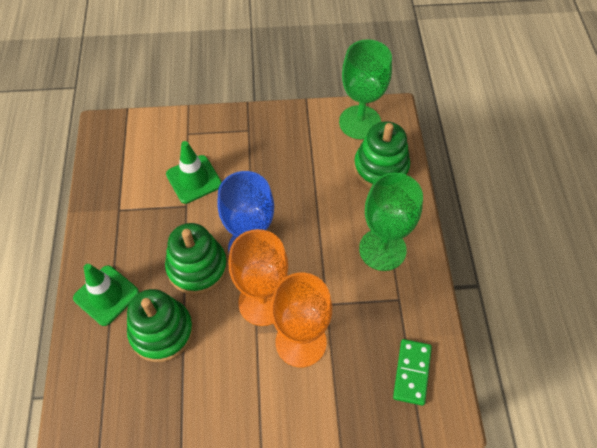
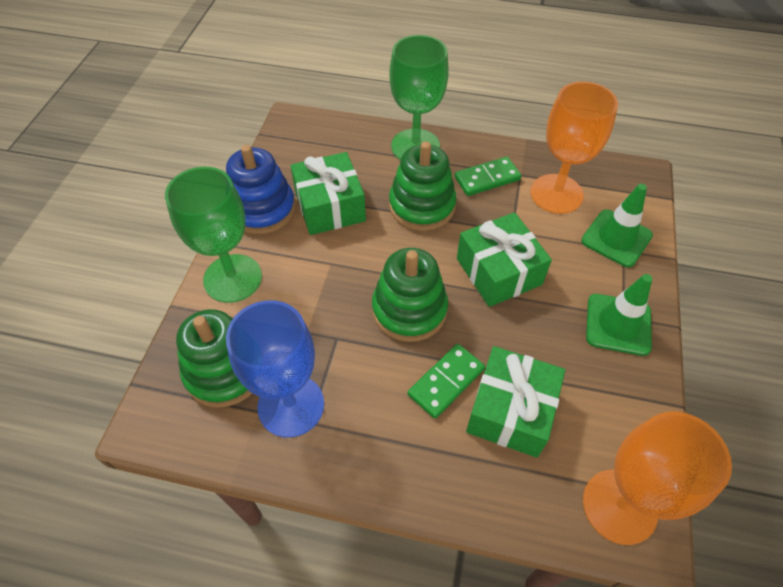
blue stacking toy: none = 0 -> [226,145,296,234] = 1
green domino: [393,339,432,406] = 1 -> [408,344,485,419] [455,157,521,196] = 2
green gift: none = 0 -> [291,152,366,235] [457,212,552,307] [466,346,565,458] = 3

